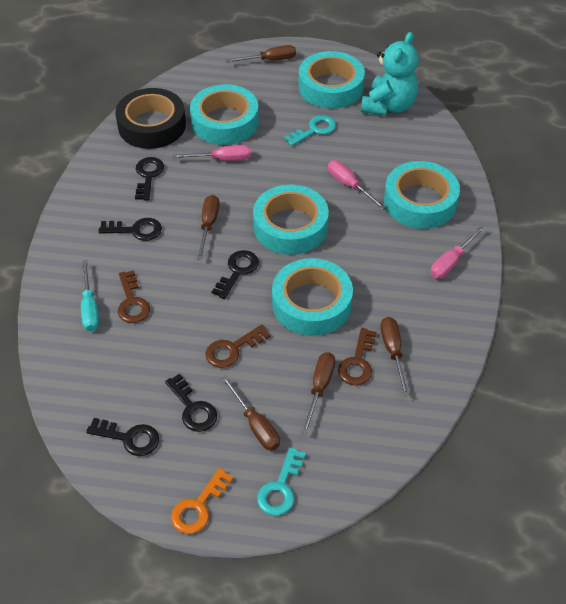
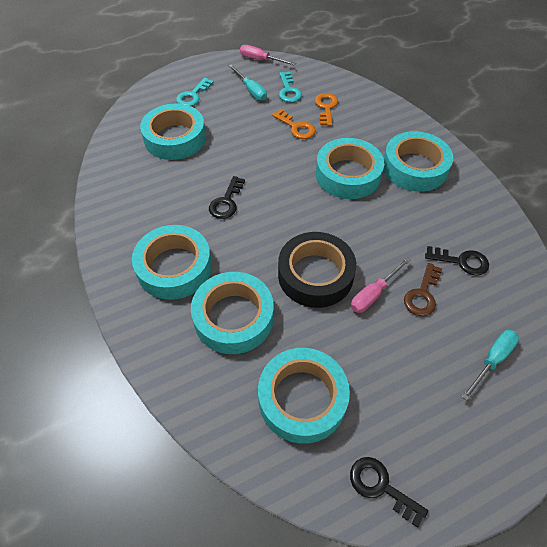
black key: [86,418,159,456] [98,218,162,241] [135,157,164,200] [165,374,217,432] [212,250,259,299] = 5 -> [209,176,245,219] [350,457,428,528] [425,246,489,276] = 3
brown key: [118,270,150,323] [205,325,270,368] [338,328,377,386] = 3 -> [404,263,443,316] = 1
brown screwdriver: [197,195,219,260] [221,376,280,451] [226,45,296,62] [302,352,335,434] [381,317,410,396] = 5 -> none = 0
orange key: [171,468,233,534] = 1 -> [272,109,316,139] [315,93,338,126] = 2
pink screwdriver: [173,145,251,161] [328,160,386,210] [430,225,485,279] = 3 -> [240,45,296,66] [351,257,411,313] = 2
turquoise screwdriver: [81,260,99,331] = 1 -> [229,64,267,101] [462,330,519,401] = 2
turquoise tape: [190,84,259,145] [253,185,329,255] [272,258,353,336] [298,51,365,109] [384,161,460,229] = 5 -> [132,225,212,300] [140,103,206,160] [191,272,274,354] [258,348,350,444] [316,138,384,199] [383,131,453,192] = 6
turquoise teddy bear: [361,32,419,115] = 1 -> none = 0

